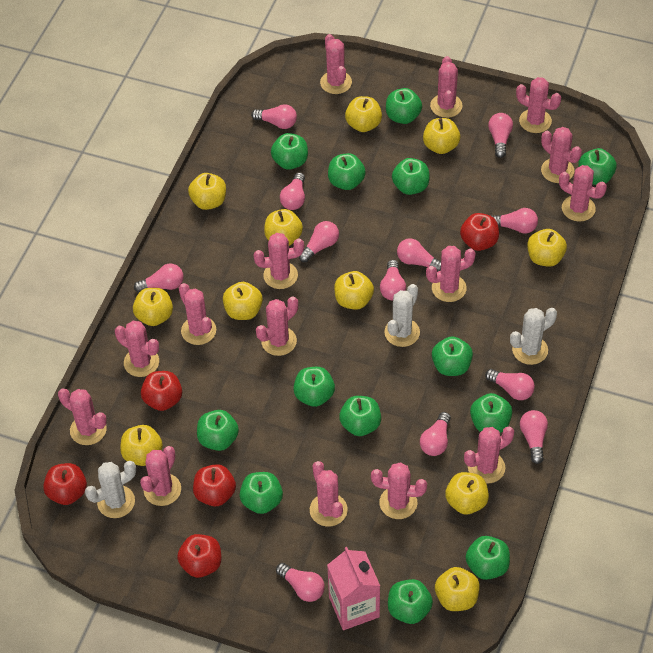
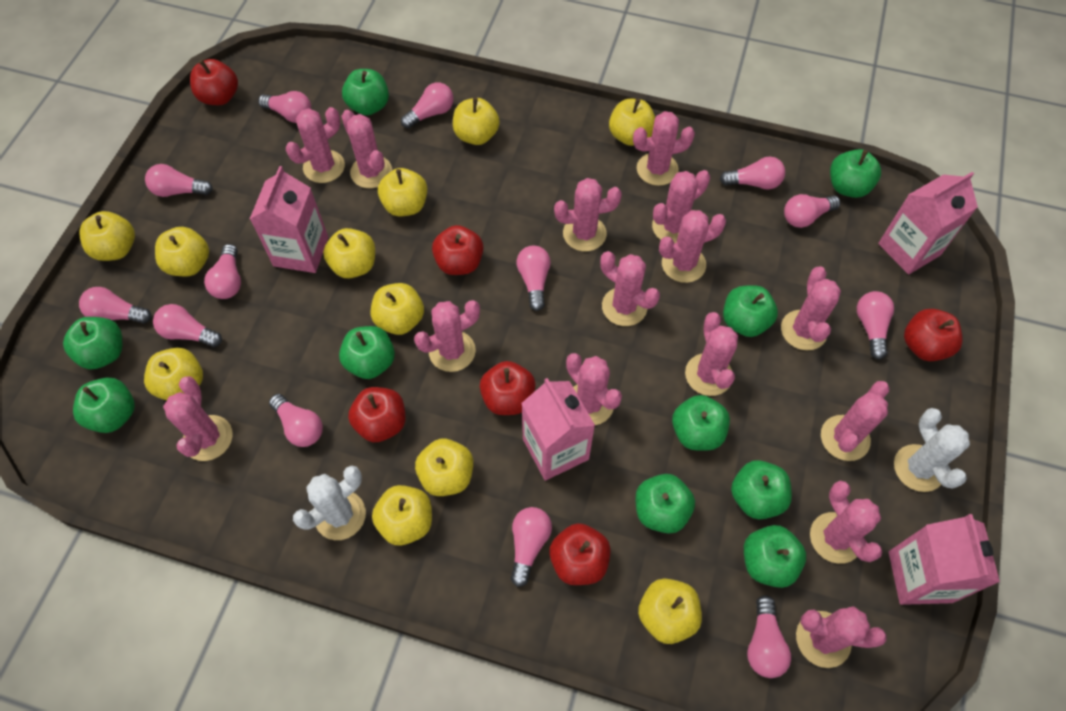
green apple: [197,410,239,451] [240,472,283,514] [271,133,308,170] [293,367,335,407] [328,153,366,190] [339,396,381,436] [386,88,422,124] [388,579,433,624] [392,158,429,195] [432,336,473,376] [466,536,510,580] [470,393,512,433] [578,148,617,185] = 13 -> [63,317,122,369] [73,378,135,433] [339,326,395,379] [342,69,389,115] [635,474,695,534] [672,395,730,451] [723,285,778,337] [731,460,792,519] [744,525,806,588] [830,149,881,198] = 10
pink carton: [327,547,380,630] = 1 -> [250,166,328,273] [521,378,595,481] [878,172,978,275] [889,514,1000,605] = 4
pink light bulb: [134,264,184,293] [251,104,297,129] [276,563,325,602] [280,172,305,210] [299,221,339,262] [380,260,406,301] [397,238,441,272] [420,412,451,456] [485,369,535,400] [488,113,513,158] [491,208,538,234] [520,410,548,464] = 12 -> [79,287,151,324] [145,164,213,197] [153,304,222,347] [204,244,241,299] [258,91,311,123] [269,394,323,447] [401,83,454,129] [511,507,552,587] [516,246,551,311] [720,157,785,190] [747,595,791,678] [784,194,841,228] [857,291,894,360] = 13
red apple: [43,463,87,505] [141,371,182,411] [177,534,221,578] [193,464,236,507] [460,213,499,251] = 5 -> [190,59,238,105] [348,387,406,442] [432,225,484,275] [480,361,536,415] [549,523,611,585] [904,309,962,361] = 6
white cactus: [85,461,136,518] [384,284,420,347] [510,308,557,365] = 3 -> [293,466,366,540] [894,408,970,492] = 2

